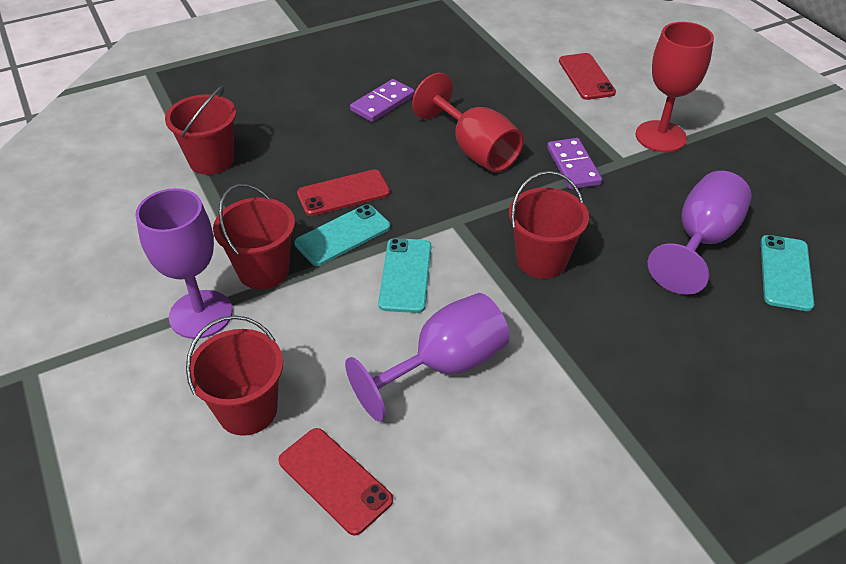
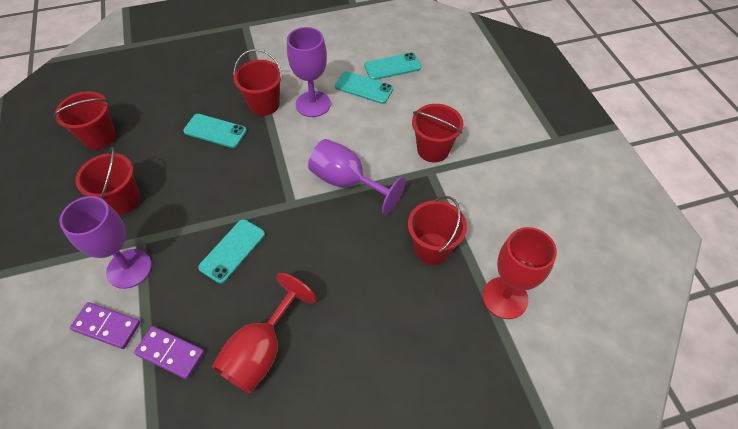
red bucket: [165,86,236,175] [186,315,283,436] [213,184,295,289] [509,171,589,279] = 4 -> [53,91,116,149] [75,147,140,215] [233,49,282,116] [408,196,467,265] [412,104,464,162] = 5
red phone: [278,428,393,536] [297,169,390,216] [559,53,616,100] = 3 -> none = 0
turquoise phone: [294,204,390,266] [378,238,431,313] [761,235,814,311] = 3 -> [183,114,247,148] [198,219,265,284] [335,71,394,104] [364,52,421,80] = 4

